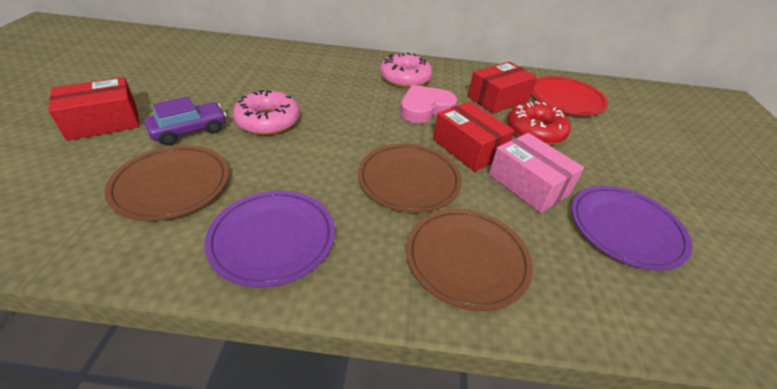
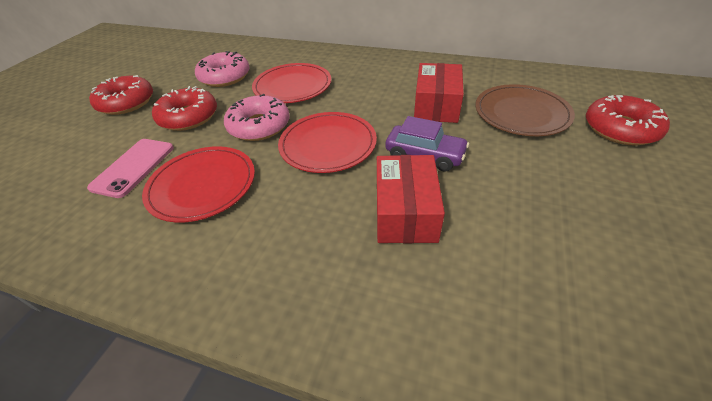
brown plate: [105,145,229,221] [358,143,462,213] [406,209,533,311] = 3 -> [475,84,575,136] = 1
pink box: [489,133,584,213] = 1 -> none = 0
pink heart: [400,85,457,123] = 1 -> none = 0
pink phone: none = 0 -> [87,139,174,198] = 1
purple plate: [204,190,335,287] [571,186,692,271] = 2 -> none = 0
red box: [49,77,140,141] [433,101,514,172] [468,62,537,114] = 3 -> [377,155,445,243] [414,63,464,123] = 2
red donut: [507,101,571,145] = 1 -> [89,75,153,115] [152,86,217,131] [586,95,670,146] = 3
red plate: [531,76,608,116] = 1 -> [142,146,255,223] [252,63,331,103] [278,112,377,173] = 3

